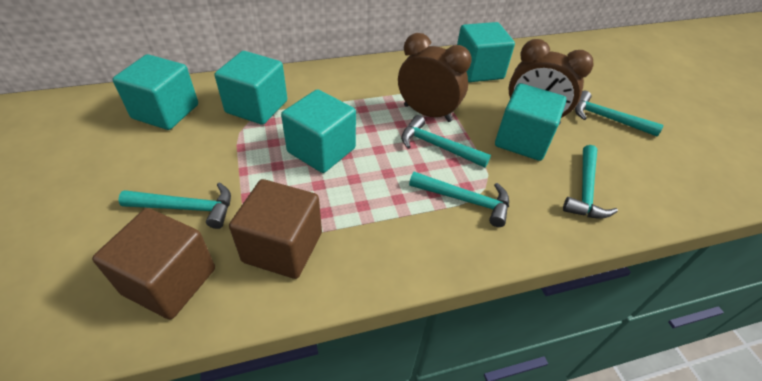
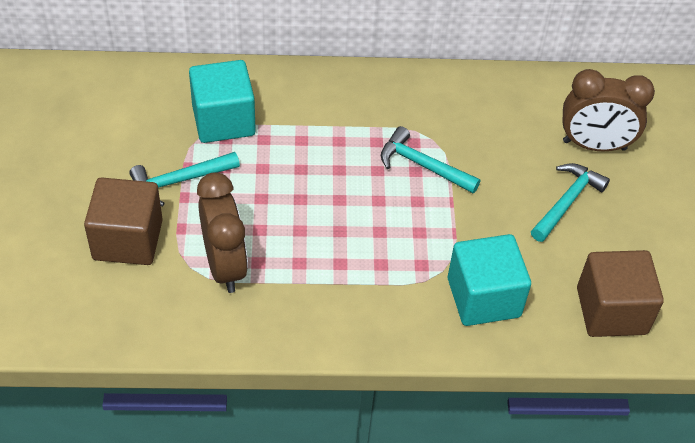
turquoise cube: [113,54,198,130] [215,51,287,125] [281,89,356,173] [457,22,515,82] [495,83,566,161] = 5 -> [189,60,256,143] [448,234,531,326] = 2
turquoise hammer: [118,182,231,229] [401,115,491,168] [409,172,509,227] [563,145,618,219] [575,91,663,136] = 5 -> [129,152,240,206] [381,126,480,193] [531,163,610,242] = 3

